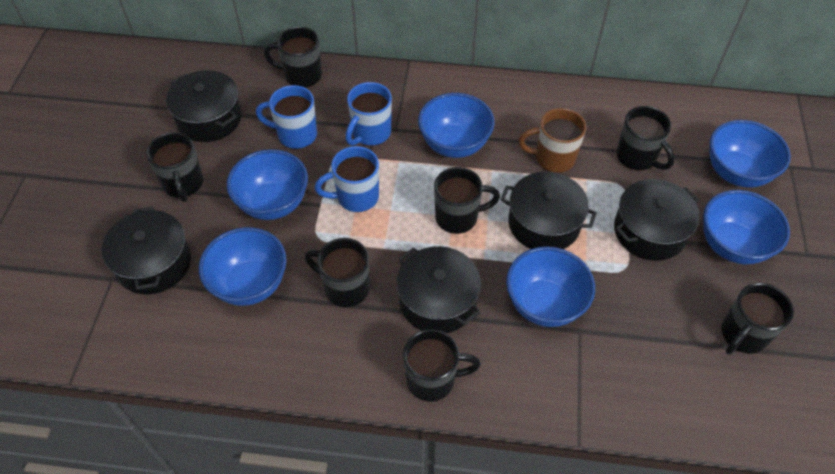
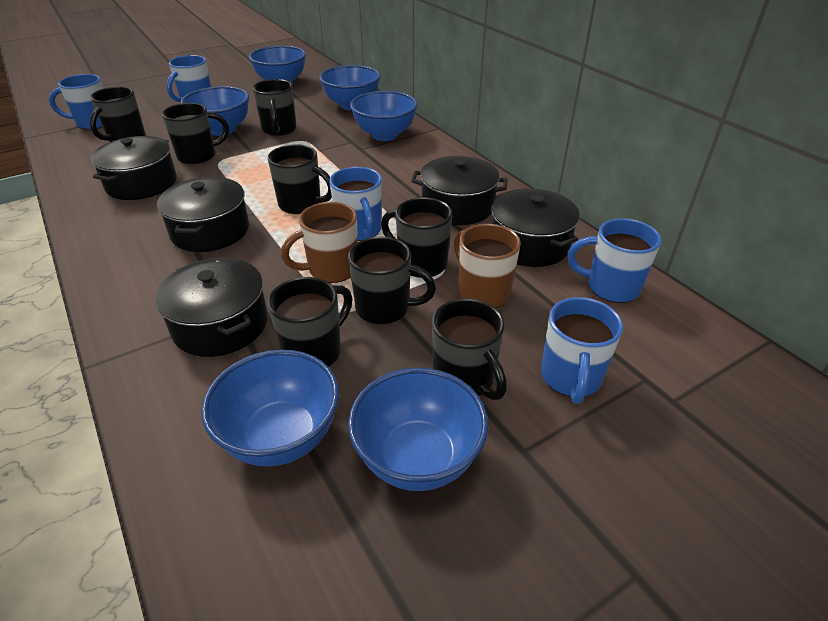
black mug: [146,132,203,202] [264,27,322,88] [305,238,370,307] [403,329,481,402] [434,167,500,234] [617,106,675,170] [722,283,794,355] = 7 -> [89,87,145,142] [162,103,229,164] [253,79,297,136] [268,144,332,214] [268,277,353,367] [348,236,436,325] [381,198,452,278] [432,299,507,400] = 8
blue mug: [256,85,317,149] [315,146,379,212] [345,82,392,146] = 3 -> [49,74,103,130] [167,55,211,102] [329,167,382,241] [541,297,623,404] [567,218,661,303] = 5
brown mug: [518,108,586,173] = 1 -> [281,202,358,283] [454,224,521,308] = 2

